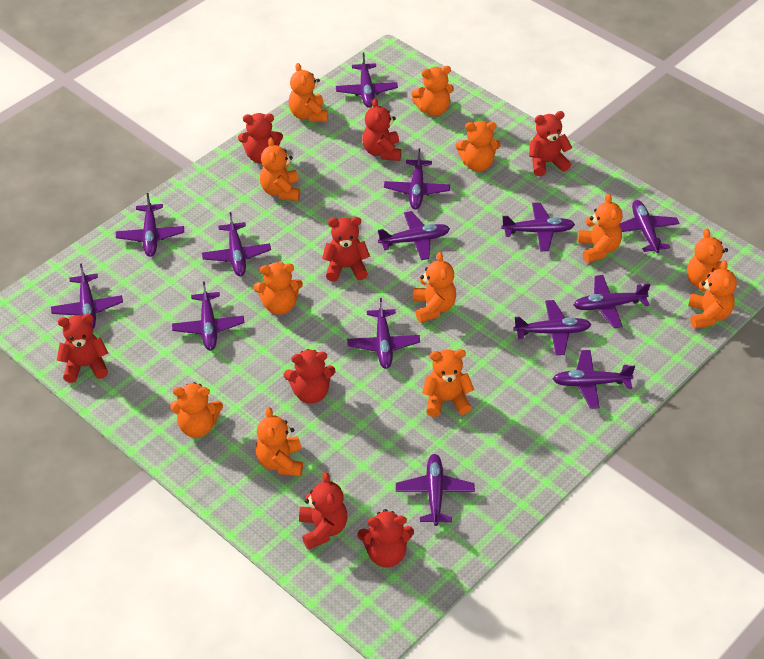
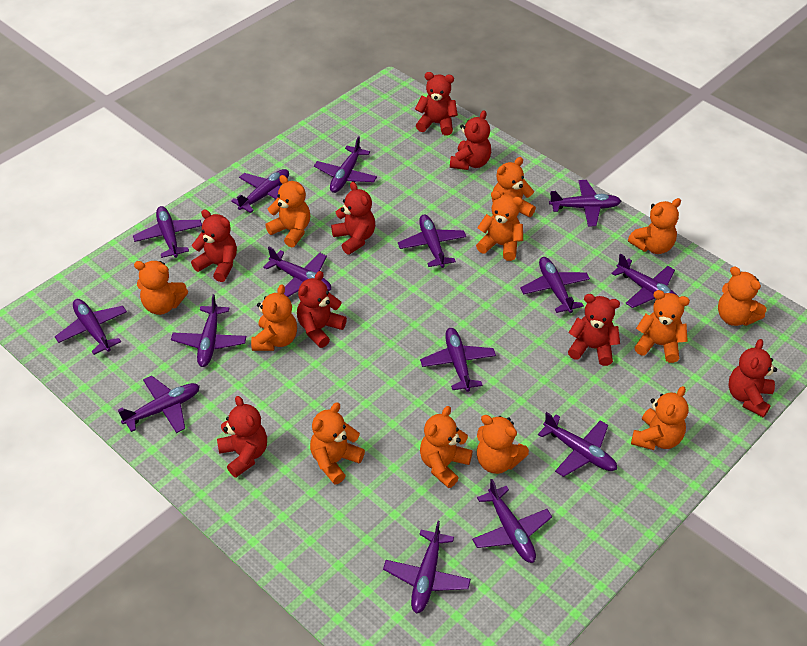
purple plane: [51,264,123,329] [116,193,184,257] [172,281,244,351] [202,212,271,276] [336,53,398,108] [347,298,420,369] [378,211,450,260] [384,148,450,209] [396,454,475,526] [501,202,575,251] [513,300,592,355] [553,350,635,408] [574,275,650,328] [619,200,679,253] = 14 -> [55,299,127,355] [118,376,200,433] [133,206,202,258] [171,294,246,367] [231,169,289,213] [263,247,331,297] [314,136,377,193] [383,521,471,613] [398,214,466,268] [420,328,496,392] [472,479,552,563] [520,257,590,313] [538,412,617,477] [549,180,621,226] [611,253,678,308] = 15

